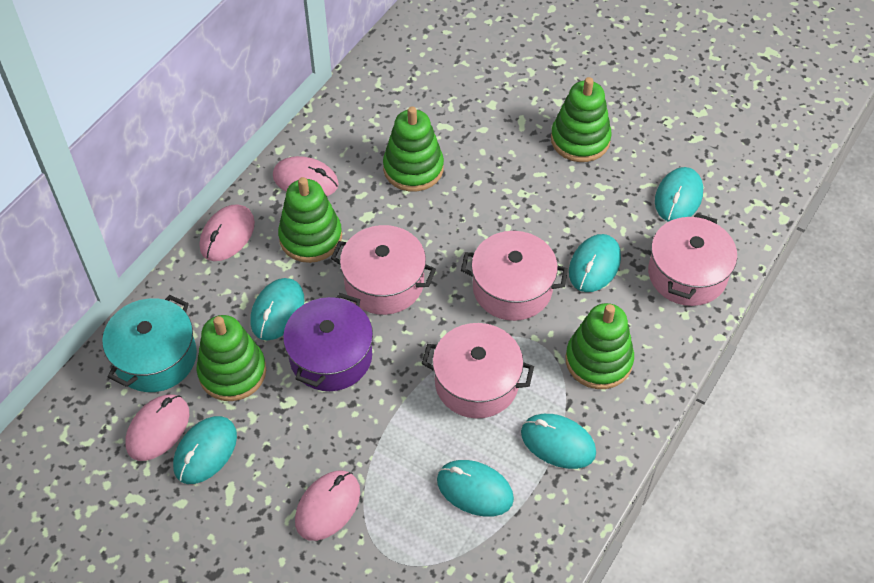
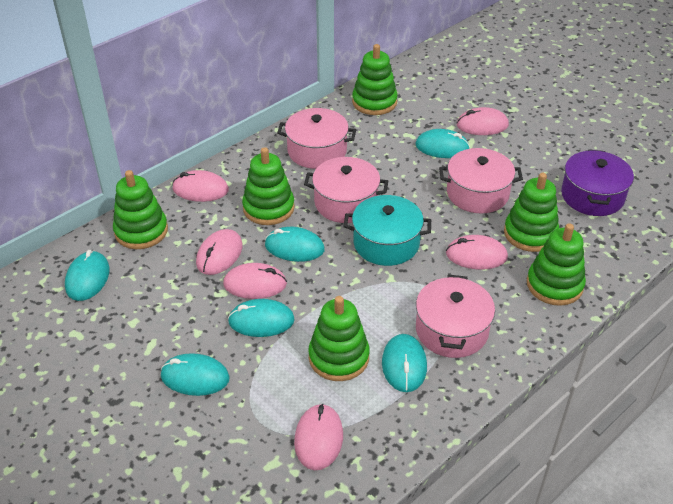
green stacking toy: [197,315,266,401] [278,177,342,263] [383,106,444,192] [551,77,612,162] [565,303,634,389] = 5 -> [113,170,168,249] [242,147,295,225] [308,296,370,381] [352,44,398,115] [504,173,559,252] [527,223,586,306] = 6
pink mouse: [125,395,189,461] [200,204,255,261] [273,156,339,196] [295,471,360,541] = 4 -> [172,170,229,202] [196,229,243,275] [223,263,287,299] [294,403,343,470] [446,235,508,270] [457,107,509,135] = 6

